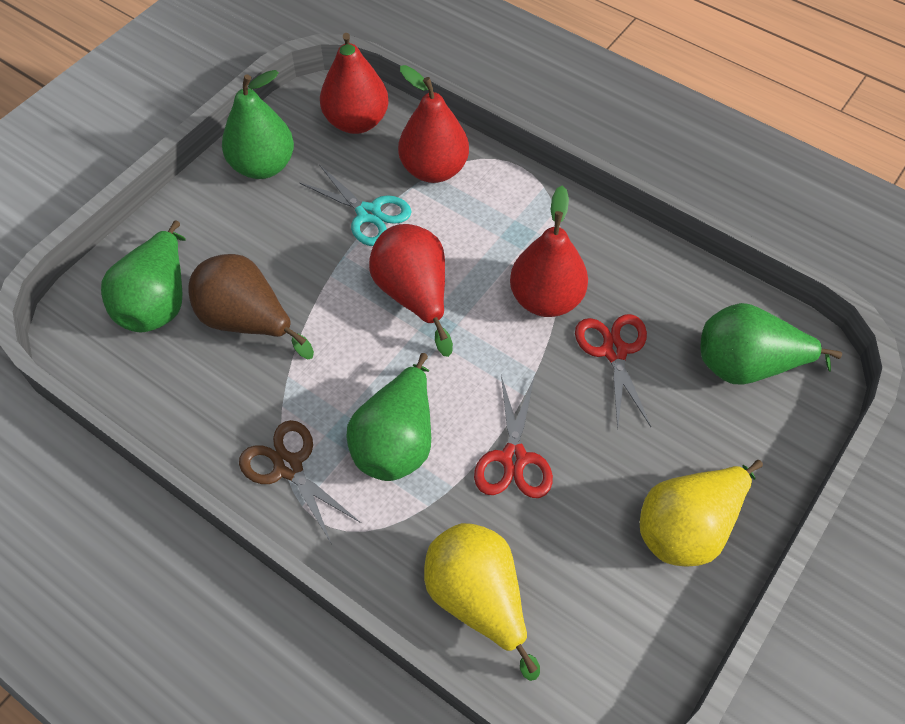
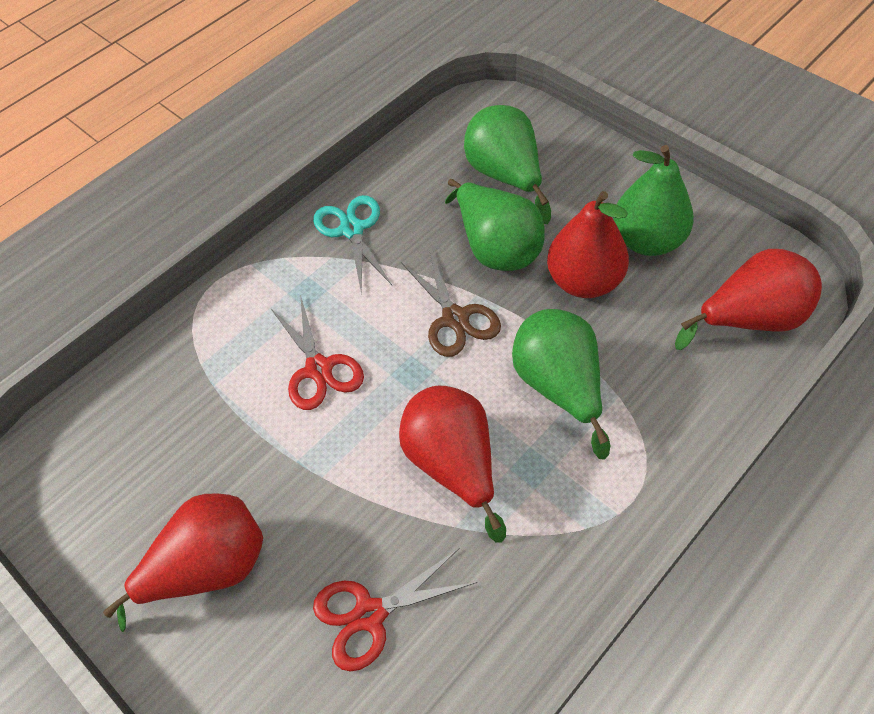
brown pear: [188,254,314,360] = 1 -> none = 0
yellow pear: [424,523,540,681] [640,460,763,567] = 2 -> none = 0

